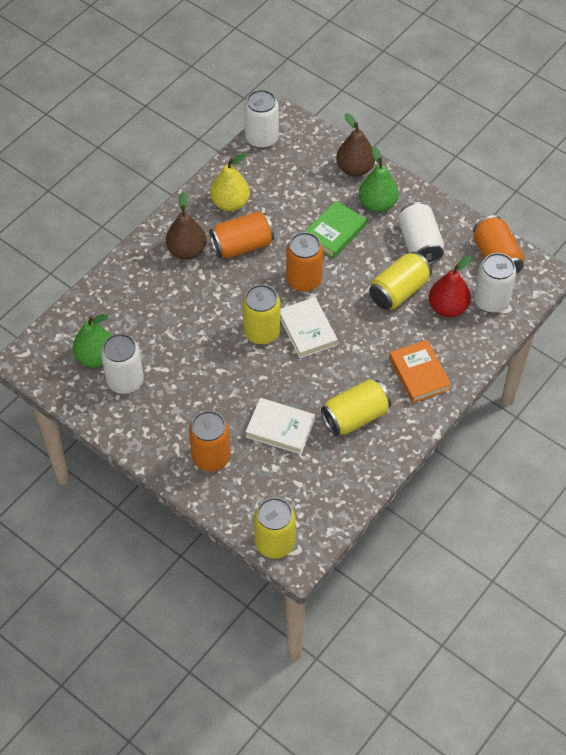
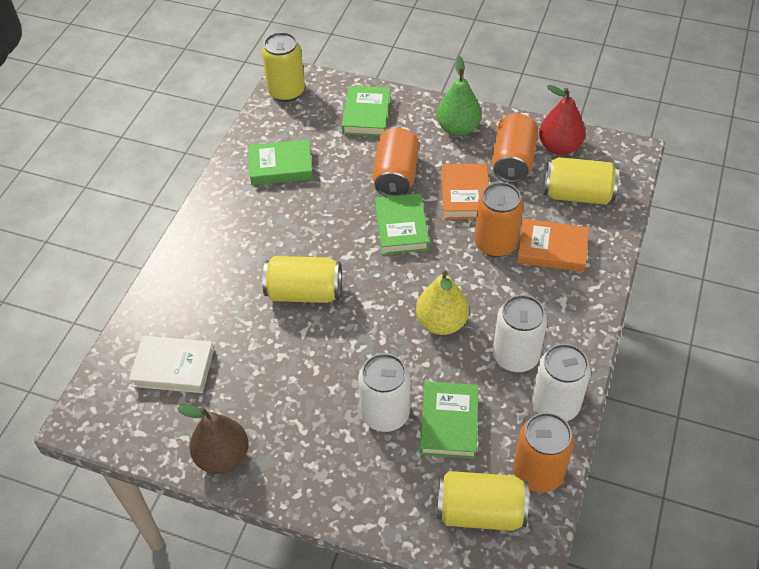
brown pear: [166,192,206,260] [336,113,375,177] = 2 -> [177,405,249,474] = 1
green book: [305,201,367,259] = 1 -> [248,139,313,185] [342,86,391,136] [375,193,430,255] [420,381,479,459] = 4
green pear: [73,314,112,368] [359,146,399,212] = 2 -> [437,56,482,136] = 1
orange book: [389,340,451,403] = 1 -> [441,164,489,219] [517,219,589,272] = 2
white book: [246,398,315,455] [281,297,338,359] = 2 -> [129,336,214,393] = 1
white can: [101,334,144,394] [244,90,279,149] [398,202,444,264] [474,253,517,313] = 4 -> [358,353,410,432] [493,295,548,372] [532,344,591,421] = 3

